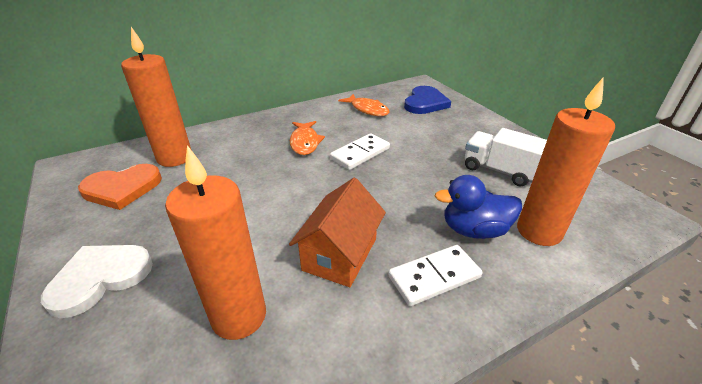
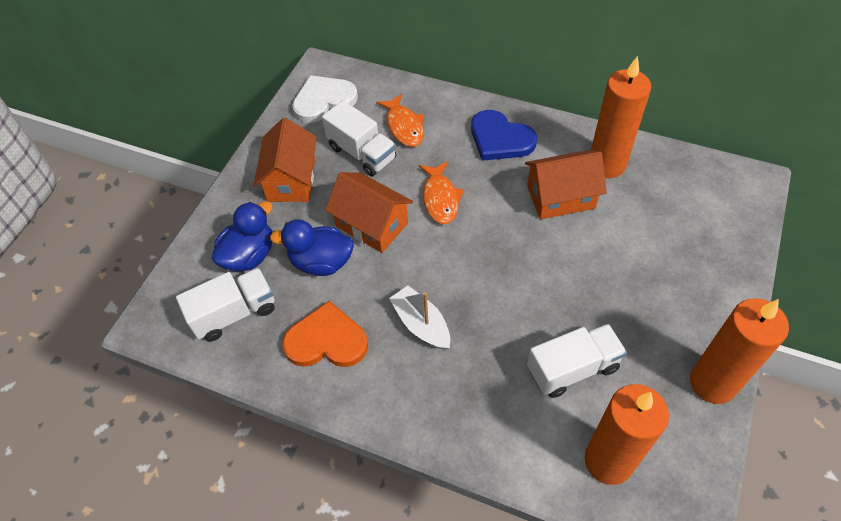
blue duck: [435,175,522,239] = 1 -> [212,201,273,271] [270,219,354,276] = 2
orange house: [289,178,386,287] = 1 -> [254,118,317,202] [325,172,413,253] [525,150,607,219] = 3
white boat: none = 0 -> [389,286,450,350] = 1
white domino: [330,133,390,170] [388,245,482,306] = 2 -> none = 0
white truck: [465,128,547,187] = 1 -> [176,268,275,342] [322,100,396,176] [527,324,627,398] = 3

